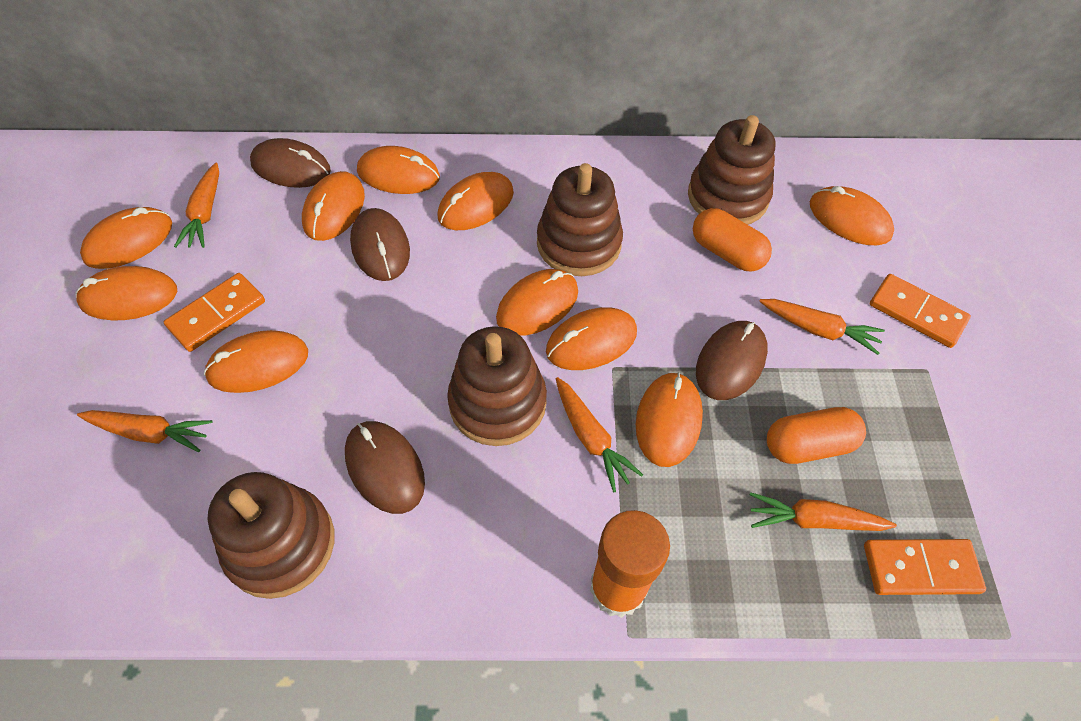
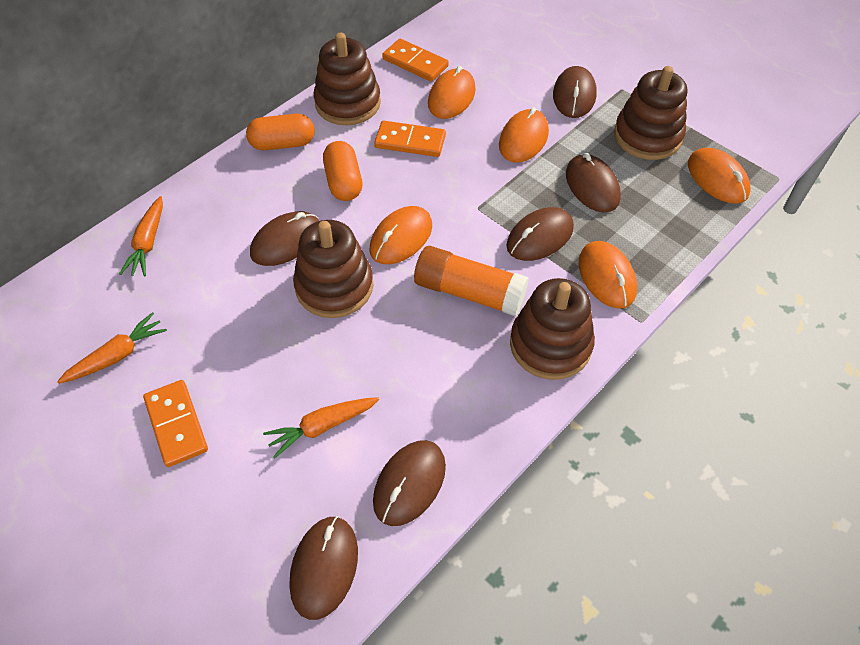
brown mouse: [250,138,331,188] [345,421,425,514] [350,208,410,281] [696,321,768,400] = 4 -> [250,211,319,266] [289,516,358,620] [373,440,446,526] [506,207,574,261] [553,66,597,118] [566,153,621,213] = 6
orange carrot: [77,410,213,452] [174,163,219,248] [556,377,643,492] [750,492,897,531] [759,299,885,355] = 5 -> [57,312,167,384] [119,196,163,276] [263,397,379,458] = 3
orange mouse: [76,266,177,320] [80,207,172,269] [204,330,308,393] [302,171,365,241] [357,146,440,194] [437,172,514,230] [496,269,578,336] [546,307,637,370] [636,372,703,467] [809,186,894,245] = 10 -> [370,206,432,264] [428,66,476,119] [499,107,549,163] [579,241,637,309] [688,148,751,204] = 5

